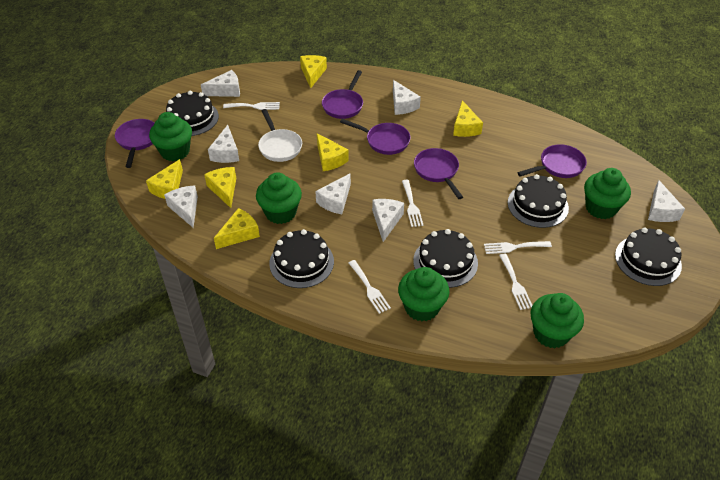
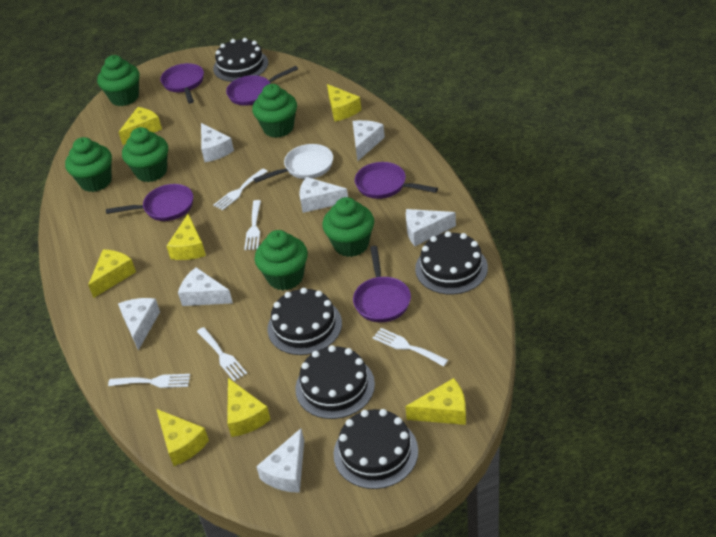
green cupcake: [149,112,192,161] [256,172,302,224] [398,267,450,321] [531,293,584,348] [584,168,631,219] = 5 -> [65,137,112,192] [97,55,139,106] [122,127,168,182] [252,84,297,138] [255,230,308,291] [323,197,374,257] = 6
yellow cheese: [146,159,183,199] [204,167,236,208] [214,208,260,249] [300,55,327,88] [317,133,349,171] [453,100,483,137] = 6 -> [88,249,136,298] [118,107,162,145] [156,409,209,466] [167,214,206,260] [227,378,271,437] [327,84,361,122] [405,378,466,425] = 7

